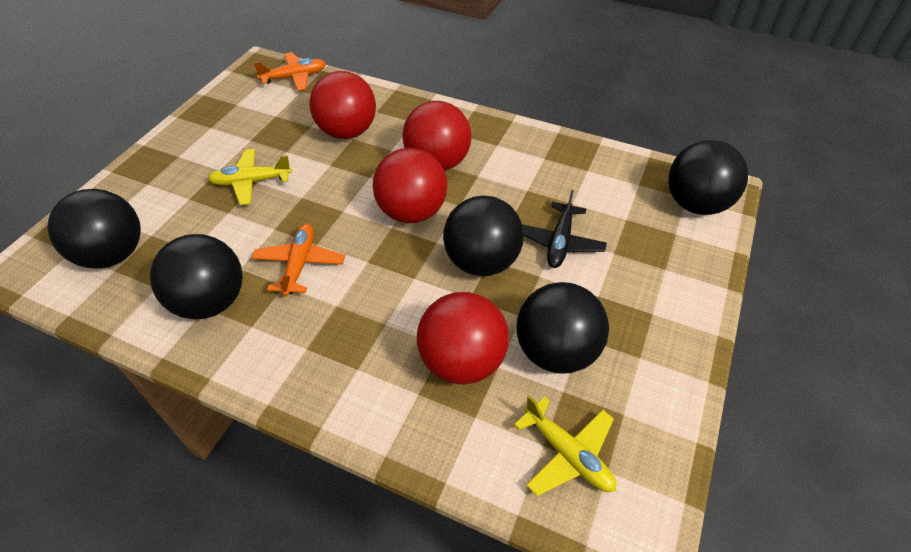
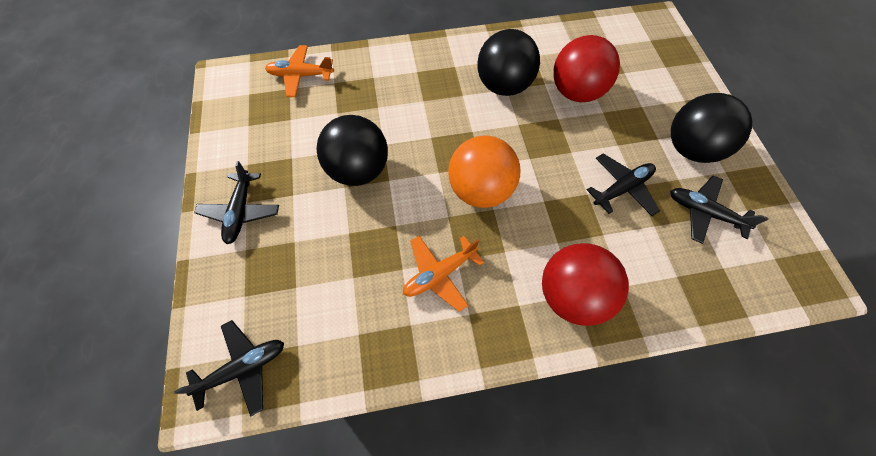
black ball: [48,189,141,269] [150,234,243,319] [443,196,524,276] [517,282,609,374] [668,140,748,215] = 5 -> [316,115,388,186] [477,29,540,96] [671,93,752,163] = 3
black plane: [522,190,607,268] = 1 -> [174,320,284,417] [194,161,279,244] [587,153,660,216] [670,175,769,244] = 4
orange ball: none = 0 -> [448,136,521,208] = 1
red ball: [309,71,376,139] [373,148,448,223] [402,101,471,171] [417,292,509,385] = 4 -> [542,243,629,326] [553,35,620,102] = 2
yellow plane: [208,149,292,205] [514,395,616,496] = 2 -> none = 0

